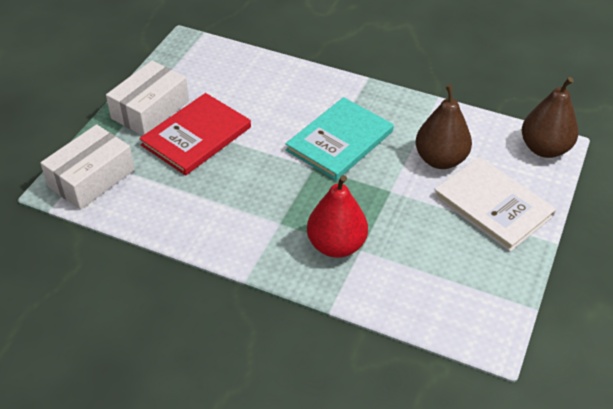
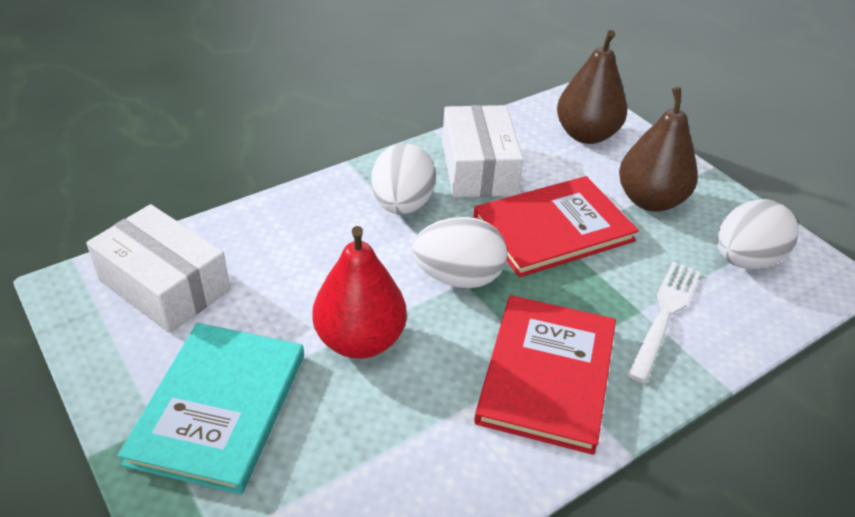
red book: [139,93,251,176] = 1 -> [473,176,639,277] [474,295,616,455] = 2
white book: [433,157,556,252] = 1 -> none = 0
white egg: none = 0 -> [371,143,436,214] [412,217,507,288] [717,199,799,269] = 3
white fork: none = 0 -> [627,262,700,383] = 1

